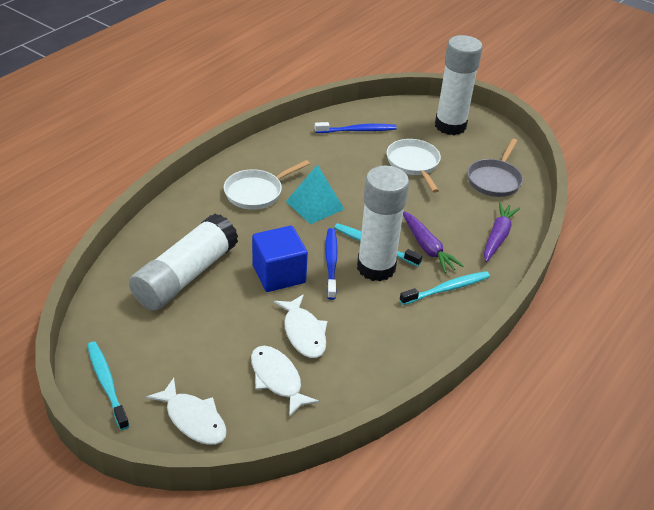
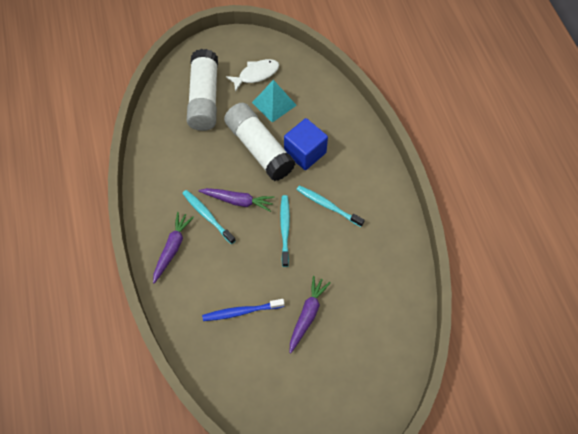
blue toothbrush: [314,122,397,133] [325,228,338,300] = 2 -> [202,299,285,321] = 1
grey pan: [467,139,523,197] = 1 -> none = 0
purple carrot: [403,211,464,273] [484,202,520,262] = 2 -> [153,212,194,284] [199,188,274,212] [290,276,331,353] = 3
white fish: [146,378,227,445] [251,346,319,417] [274,294,327,358] = 3 -> [226,59,279,92] = 1
white glue stick: [129,214,238,311] [357,166,409,281] [435,35,483,135] = 3 -> [187,49,218,131] [224,103,295,181] = 2
white pan: [224,160,310,210] [387,139,441,193] = 2 -> none = 0

